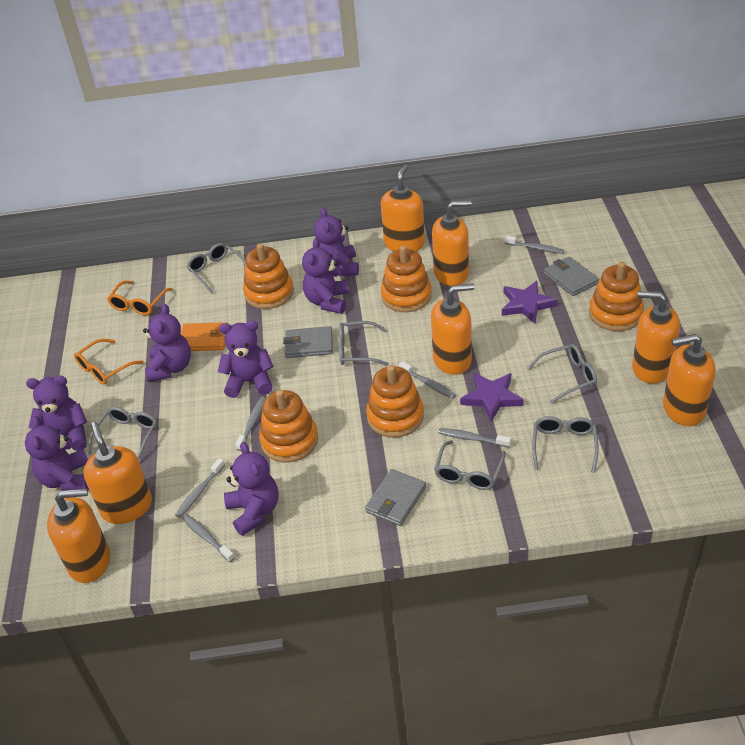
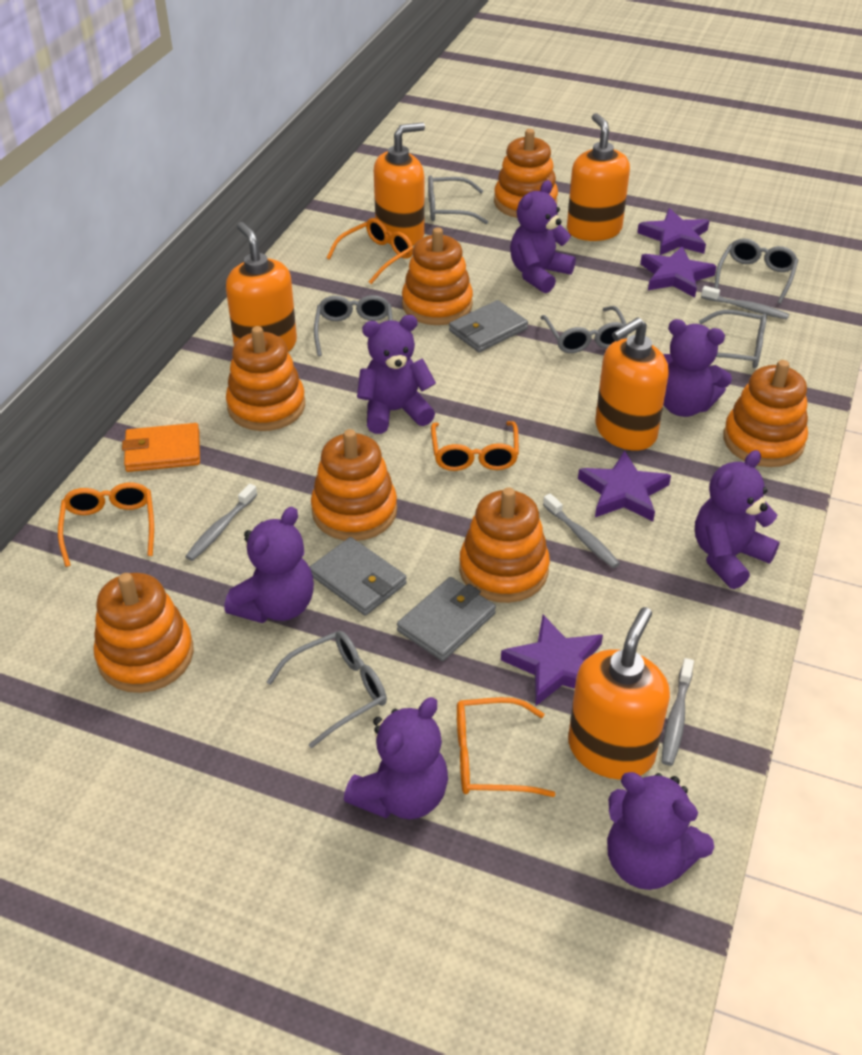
grey toothbrush: [175,458,225,518] [182,514,235,562] [235,397,266,451] [399,361,456,399] [438,428,511,447] [504,235,564,254] = 6 -> [185,484,258,561] [543,493,620,568] [662,658,694,766] [701,286,789,320] = 4
orange glasses: [74,339,144,385] [107,281,172,315] = 2 -> [58,483,154,567] [327,218,413,284] [431,421,519,471] [457,697,555,797] = 4
orange soap dispenser: [47,488,110,583] [83,422,152,524] [381,164,425,251] [431,283,474,375] [432,200,472,286] [632,291,680,384] [663,334,716,426] = 7 -> [226,222,297,352] [374,122,425,245] [567,113,630,241] [568,607,670,780] [595,317,669,451] = 5
orange stacking toy: [243,243,294,309] [259,390,318,462] [366,365,424,438] [381,245,432,312] [589,262,644,331] = 5 -> [94,573,194,693] [226,326,305,431] [311,429,397,541] [402,227,473,325] [459,487,550,603] [494,129,558,218] [723,360,808,467] = 7
purple star: [460,373,523,422] [502,281,557,324] = 2 -> [501,615,603,706] [578,450,671,521] [637,208,709,255] [640,246,717,298] = 4

